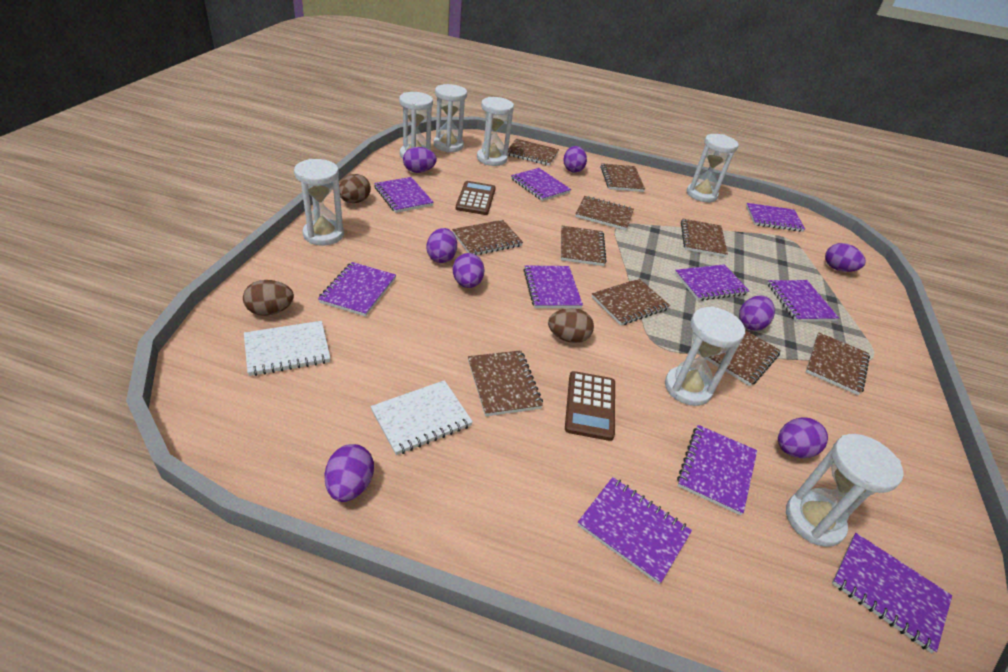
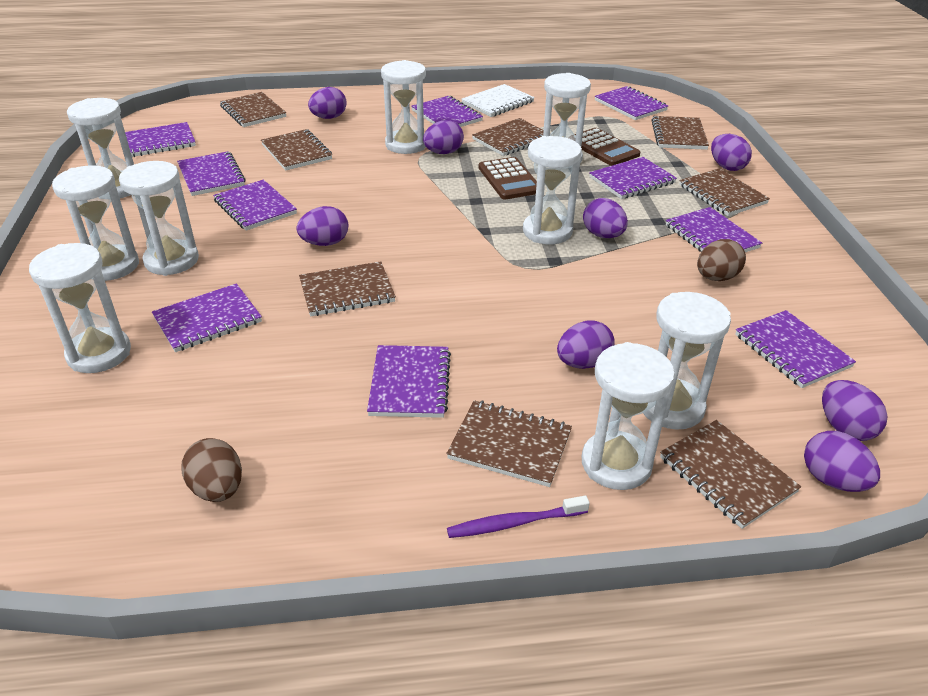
brown egg: [243,280,294,316] [339,174,371,203] [548,308,594,343] = 3 -> [181,438,242,502] [697,239,746,281] = 2
brown notebook: [452,220,523,255] [468,350,543,416] [508,139,559,166] [561,226,607,266] [575,196,634,230] [591,279,670,326] [600,163,645,192] [681,219,728,257] [706,330,781,386] [806,332,870,395] = 10 -> [220,92,286,127] [261,129,332,171] [299,261,396,316] [446,400,572,487] [472,118,551,156] [651,116,709,150] [660,420,801,529] [679,168,770,216] = 8
purple toothbrush: none = 0 -> [447,495,590,538] = 1
white hourglass: [294,159,344,245] [399,92,433,158] [433,84,467,153] [477,97,514,166] [665,306,745,406] [687,134,739,202] [786,434,904,547] = 7 -> [29,243,131,373] [52,165,139,281] [67,98,134,198] [119,161,199,276] [381,60,426,154] [523,136,582,244] [543,73,591,163] [582,342,675,490] [643,292,731,430] = 9
white notebook: [244,321,331,376] [371,380,473,455] = 2 -> [461,84,535,117] = 1

